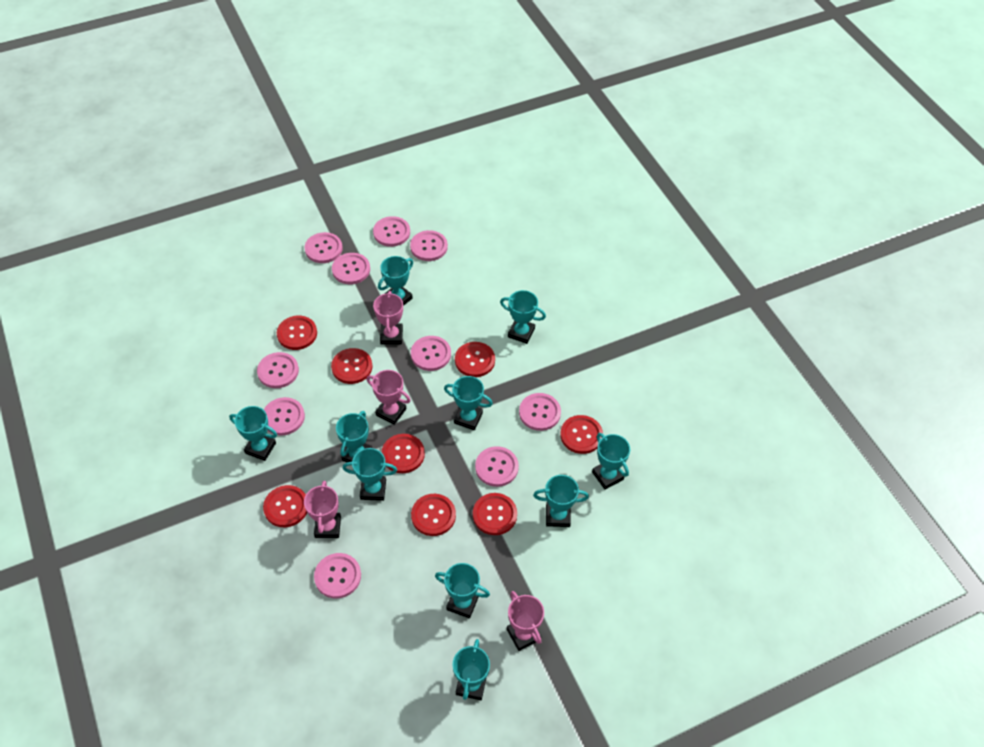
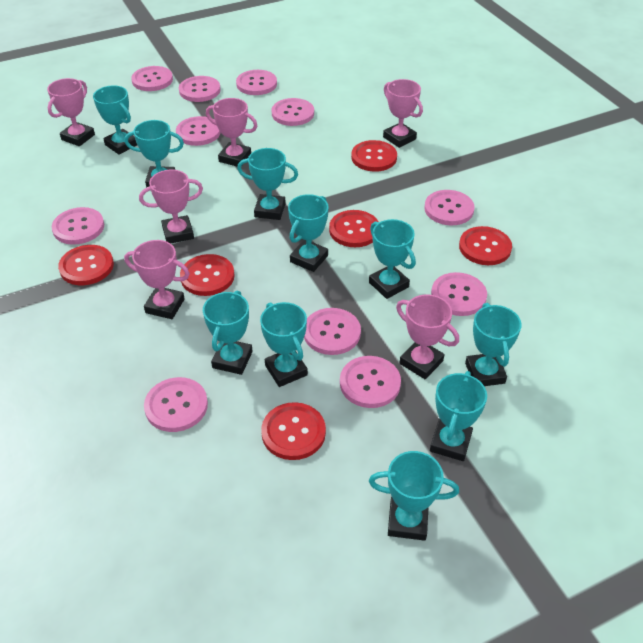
pink button: [257,352,299,388] [264,397,305,436] [305,232,343,263] [314,553,361,598] [332,253,370,284] [373,216,410,247] [410,230,448,261] [411,336,451,371] [475,446,519,487] [519,393,561,431] = 10 -> [52,207,104,245] [131,66,173,91] [144,377,208,432] [176,116,221,146] [179,76,221,102] [236,70,277,95] [272,98,314,126] [304,308,361,355] [340,356,401,408] [424,190,475,225] [431,272,487,316] = 11
pink trophy: [304,481,341,538] [367,370,411,425] [373,291,403,345] [507,591,544,651] = 4 -> [47,78,95,146] [124,240,190,319] [139,170,203,243] [206,98,257,167] [383,79,423,148] [396,294,459,379] = 6
red button: [263,485,307,527] [277,316,317,350] [331,348,373,384] [381,434,425,473] [411,494,456,536] [455,342,495,377] [473,493,517,535] [560,415,603,454] = 8 -> [58,245,114,285] [180,254,235,296] [261,402,326,460] [329,210,379,247] [351,140,397,172] [459,226,512,265] = 6

